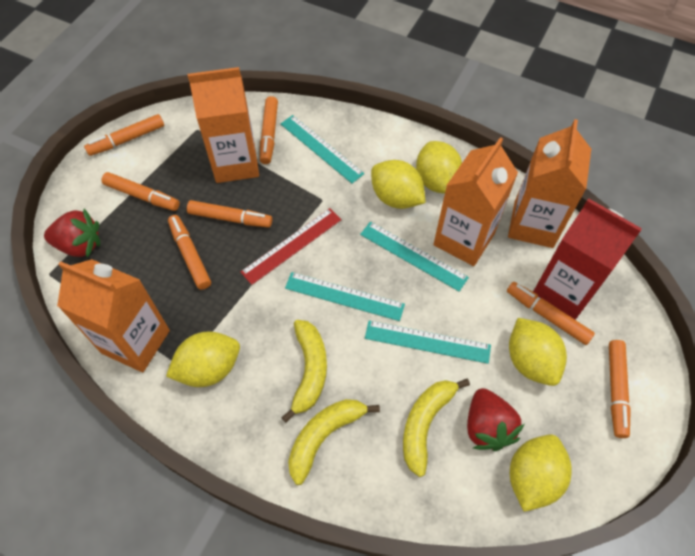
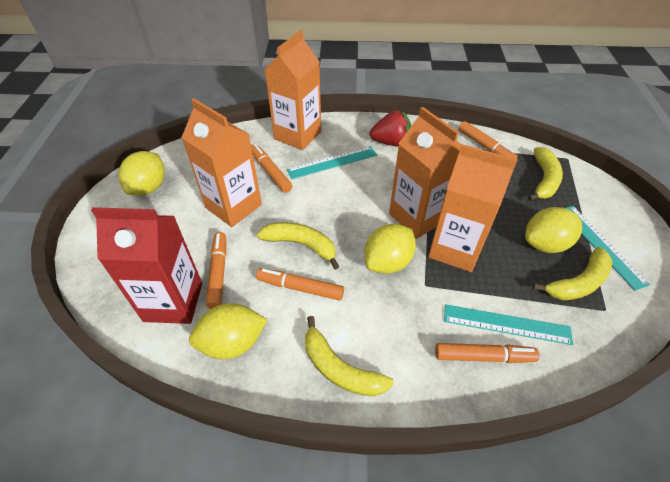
orange marker: [84,114,164,156] [101,172,180,211] [168,215,211,290] [187,200,272,227] [260,96,278,164] [507,282,595,345] [609,340,631,438] = 7 -> [206,232,226,309] [251,144,292,193] [256,268,344,301] [435,343,539,363] [459,121,518,159] = 5
red ruler: [240,208,342,285] = 1 -> none = 0
red strawberry: [44,209,100,257] [467,388,524,451] = 2 -> [370,110,411,147] = 1
turquoise ruler: [281,115,365,184] [285,272,405,321] [360,222,469,292] [365,320,491,364] = 4 -> [287,146,377,179] [444,304,573,345] [566,206,650,291] = 3
yellow banana: [281,320,327,423] [288,399,380,485] [403,379,470,477] = 3 -> [257,222,340,270] [305,316,394,397] [528,147,563,201] [532,247,612,300] = 4
yellow lemon: [166,331,240,387] [371,160,426,209] [416,141,462,194] [509,318,567,386] [510,434,572,512] = 5 -> [118,151,165,196] [189,303,268,359] [364,224,416,274] [525,207,582,253] = 4

